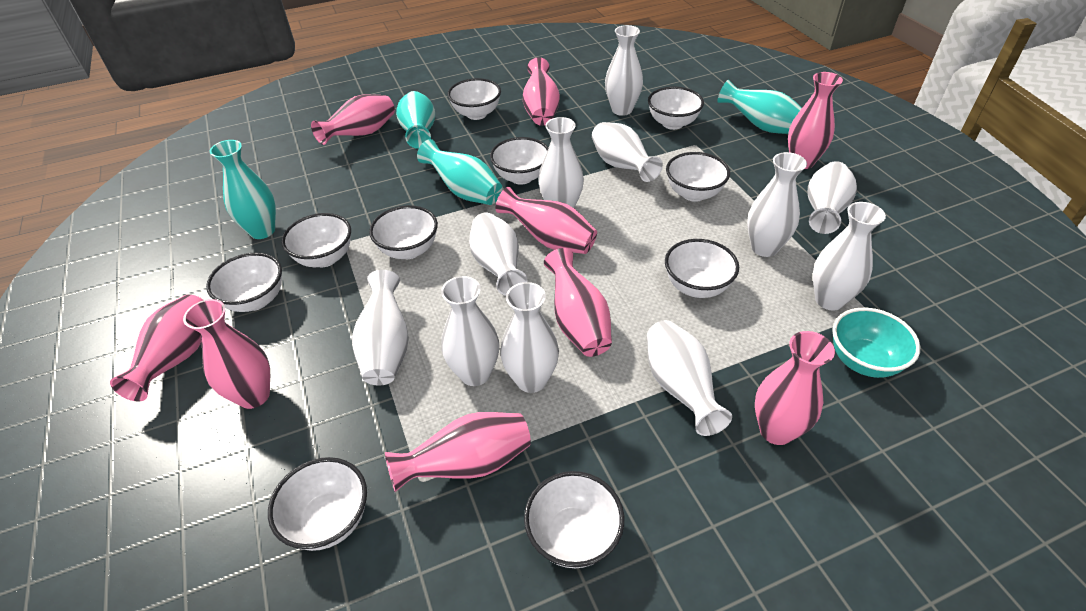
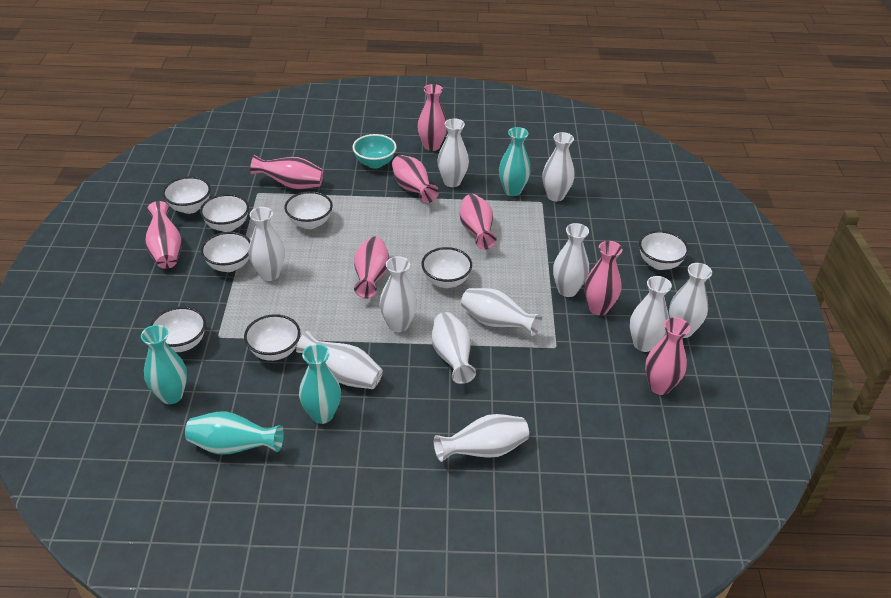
pink vase: [110,294,203,402] [183,299,270,409] [311,94,395,145] [385,412,531,492] [496,187,597,254] [522,57,560,126] [544,248,612,357] [755,331,835,445] [788,72,843,169] = 9 -> [145,201,182,269] [250,155,324,189] [354,237,389,299] [392,155,439,203] [417,84,447,151] [460,194,496,250] [584,241,622,315] [645,317,690,395] = 8
white bowl: [206,253,282,312] [268,457,367,551] [281,213,351,267] [369,205,438,259] [448,78,501,120] [490,137,549,185] [524,471,624,568] [648,86,704,130] [665,239,739,298] [666,152,730,202] = 10 -> [150,307,206,352] [162,176,211,214] [200,194,249,232] [201,232,250,272] [244,314,300,361] [284,191,333,229] [421,247,472,288] [639,230,689,270] = 8

